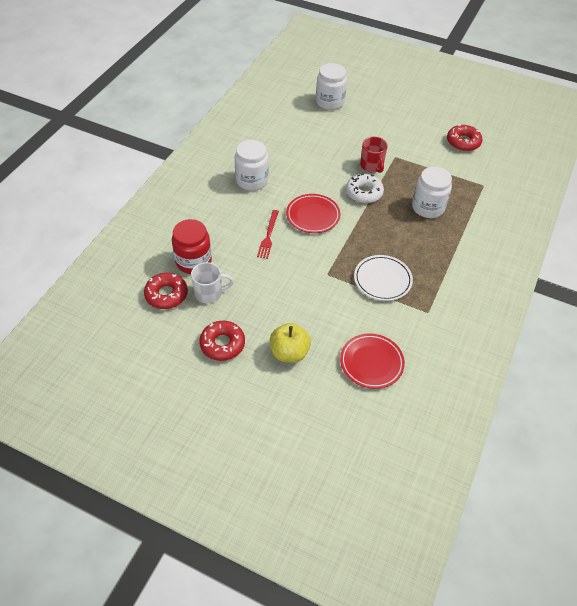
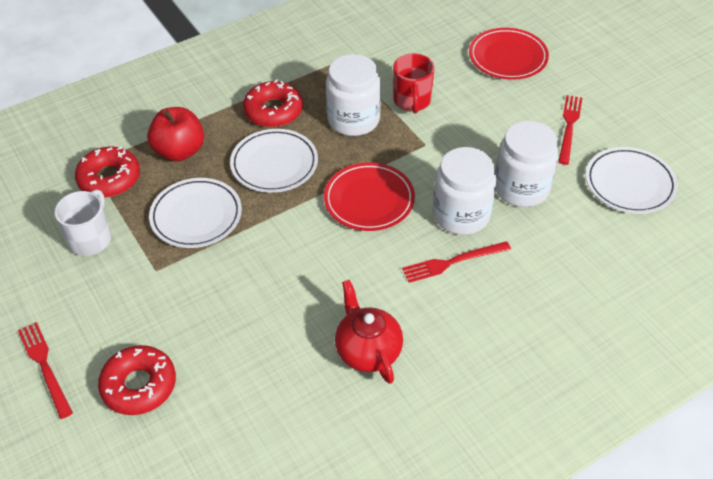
red apple: none = 0 -> [147,107,204,161] = 1
red fork: [257,210,279,259] = 1 -> [18,322,73,419] [402,241,511,283] [558,95,582,165] = 3
red jar: [172,219,212,274] = 1 -> none = 0
red teapot: none = 0 -> [335,280,403,384] = 1
white donut: [346,174,384,203] = 1 -> none = 0
white plate: [354,255,413,301] = 1 -> [149,178,242,248] [230,129,318,193] [586,147,678,214] = 3
yellow apple: [270,323,311,363] = 1 -> none = 0

